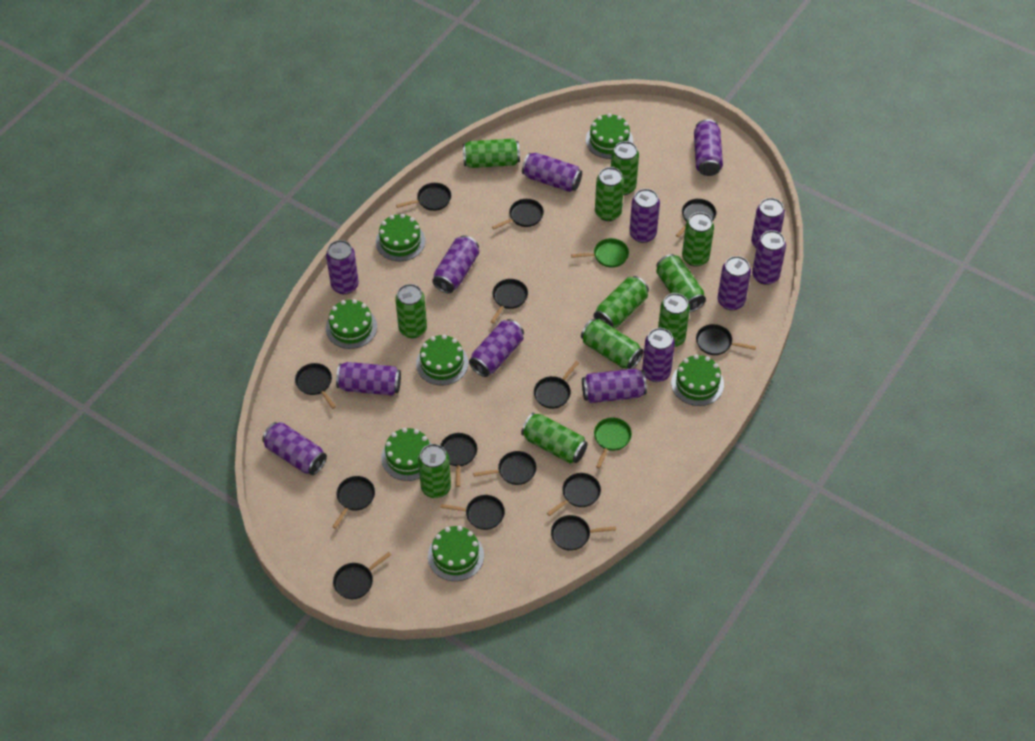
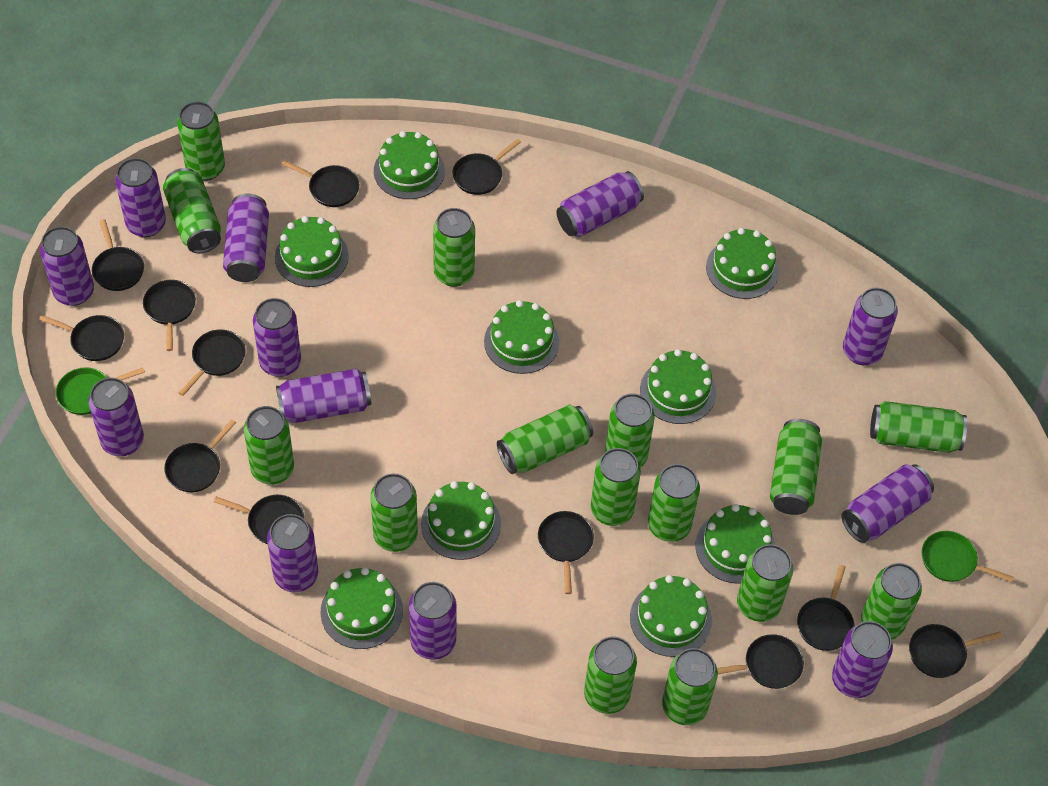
black pan: [295,363,336,409] [332,476,375,529] [333,552,391,599] [396,183,451,211] [440,433,477,487] [440,495,505,530] [473,451,536,485] [490,279,528,323] [492,199,544,230] [534,361,579,409] [547,473,601,516] [551,515,616,551] [676,199,716,237] [696,324,756,355] = 14 -> [39,315,124,361] [92,219,144,291] [143,280,196,351] [164,419,236,492] [179,329,246,396] [214,495,304,544] [282,160,359,207] [452,139,521,195] [538,511,594,594] [717,634,804,689] [797,565,854,651] [909,624,1003,678] = 12
green cake: [326,299,377,349] [376,214,425,261] [381,428,431,481] [416,334,468,385] [428,526,484,581] [586,113,633,159] [671,354,724,406] = 7 -> [275,216,349,287] [321,567,403,649] [374,131,445,199] [421,481,501,560] [484,300,559,374] [630,575,712,657] [640,349,716,424] [696,504,775,584] [706,228,779,299] = 9
green can: [395,284,427,338] [418,444,451,498] [463,139,520,168] [521,413,588,463] [581,319,643,369] [594,276,649,328] [595,167,624,221] [611,141,639,195] [656,254,706,312] [658,293,690,347] [682,212,714,267] = 11 -> [163,168,221,253] [177,101,225,181] [244,406,294,484] [370,474,418,552] [433,208,475,287] [497,404,593,474] [584,637,637,714] [591,448,641,526] [605,394,655,468] [648,464,700,542] [662,648,718,725] [737,544,793,622] [770,419,822,515] [861,563,922,640] [870,401,967,453] = 15
purple can: [262,422,327,475] [326,240,359,294] [336,362,401,396] [432,235,479,293] [469,319,524,377] [522,153,582,192] [582,369,647,403] [629,189,660,243] [642,328,675,382] [694,119,723,176] [718,256,751,310] [751,198,785,248] [752,230,786,285] = 13 -> [40,226,94,306] [88,378,144,456] [115,158,166,237] [223,194,269,282] [253,298,301,377] [267,514,318,592] [276,368,371,423] [409,582,457,660] [556,171,644,237] [832,621,893,698] [842,464,934,543] [843,288,898,365] = 12

